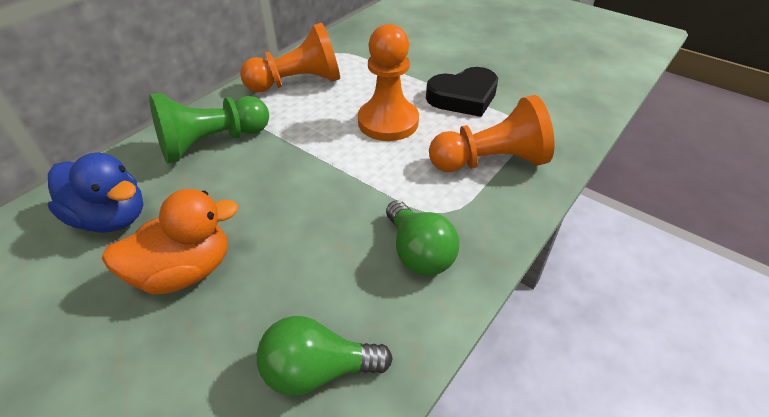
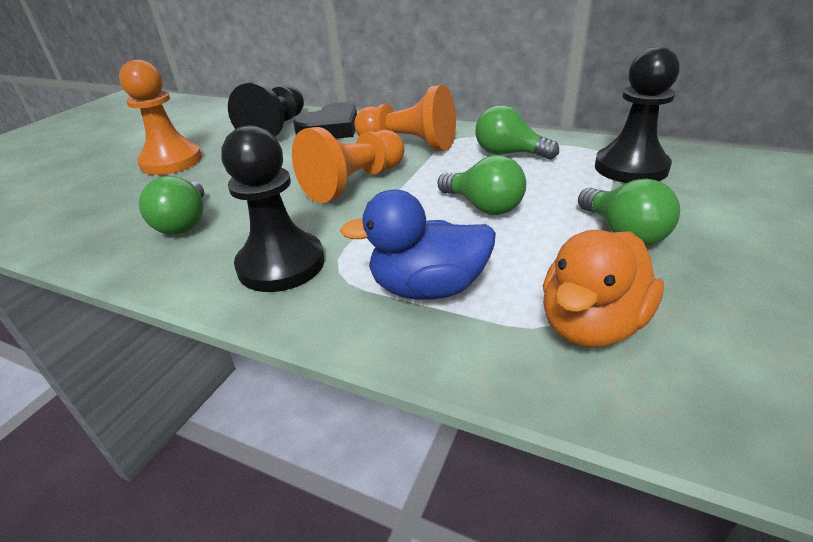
black pawn: none = 0 -> [221,125,324,292] [228,82,304,137] [595,47,680,183] = 3
green light bulb: [257,316,393,396] [386,200,460,276] = 2 -> [139,176,204,234] [437,155,526,215] [475,105,559,160] [578,179,680,246] = 4
green pawn: [149,93,269,163] = 1 -> none = 0

